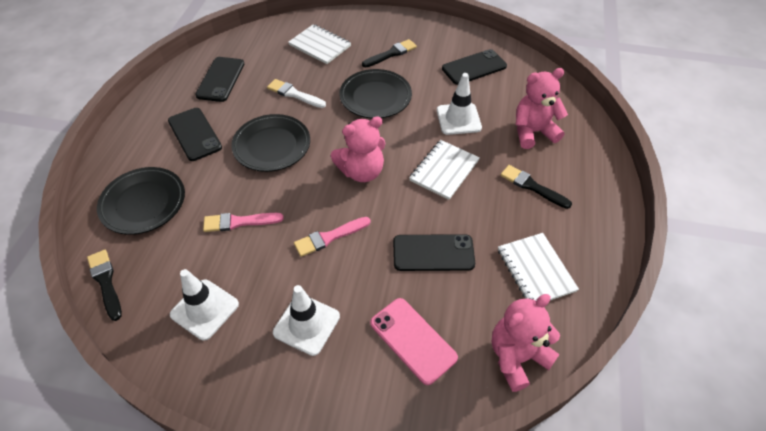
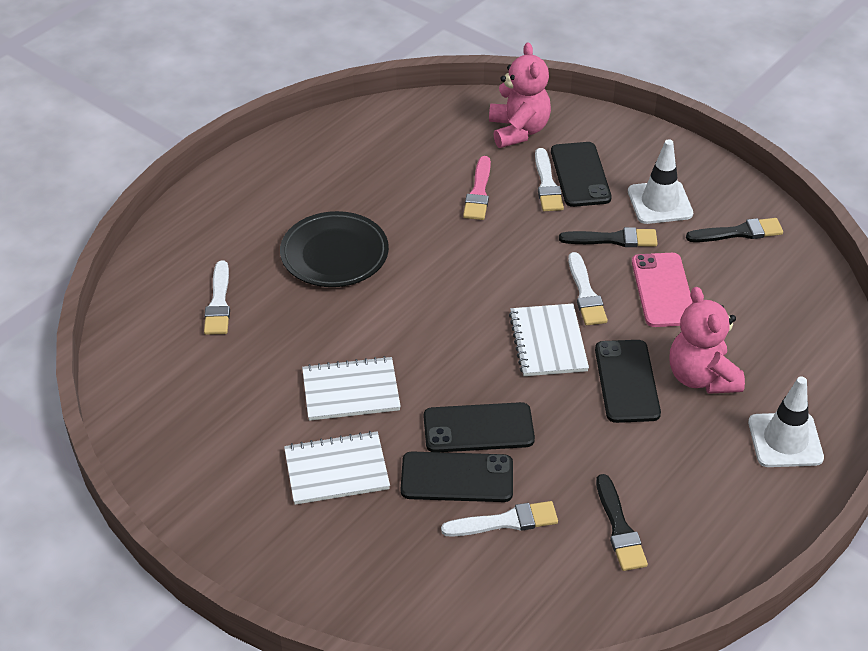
black plate: [97,167,185,235] [231,114,310,172] [339,69,412,118] = 3 -> [280,211,389,287] = 1
pink brush: [203,213,284,232] [294,217,370,257] = 2 -> [463,156,491,220] = 1
pink teddy bear: [331,116,385,182] [492,294,560,392] [516,68,568,149] = 3 -> [489,42,551,148] [670,287,745,394] = 2
white brush: [267,79,326,108] = 1 -> [204,261,230,335] [441,501,558,537] [535,148,564,211] [568,252,608,325] = 4
white traffic cone: [170,269,239,341] [273,285,340,356] [437,73,482,135] = 3 -> [628,139,693,224] [748,377,824,467] = 2

